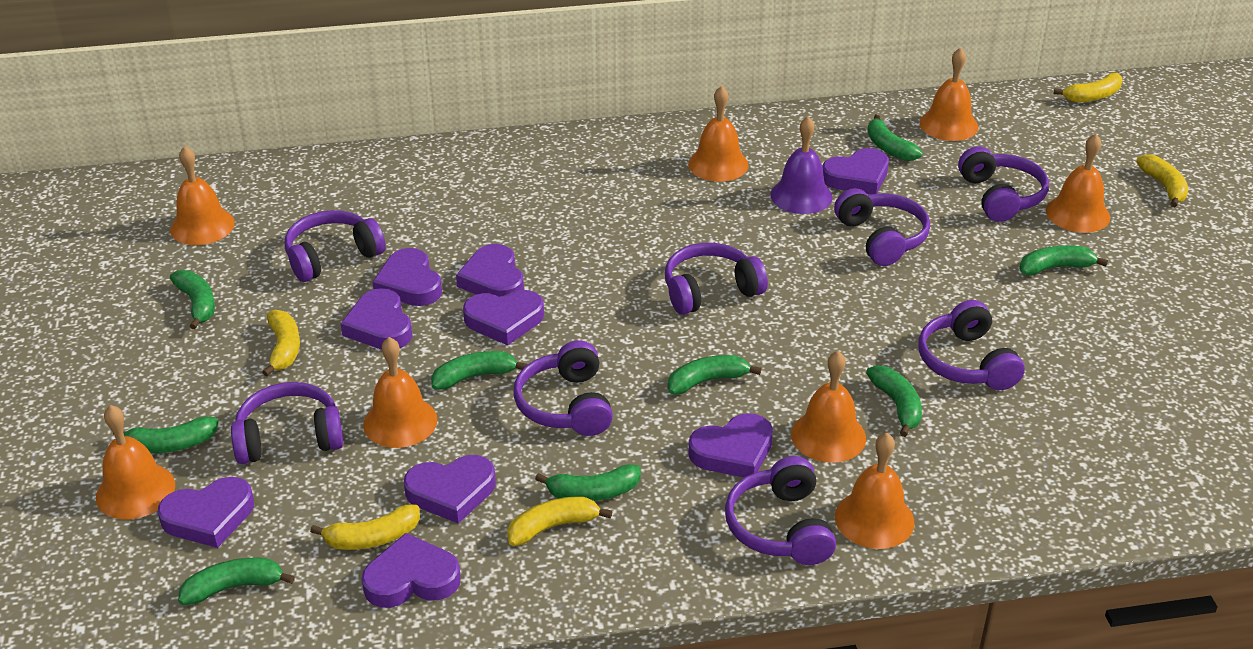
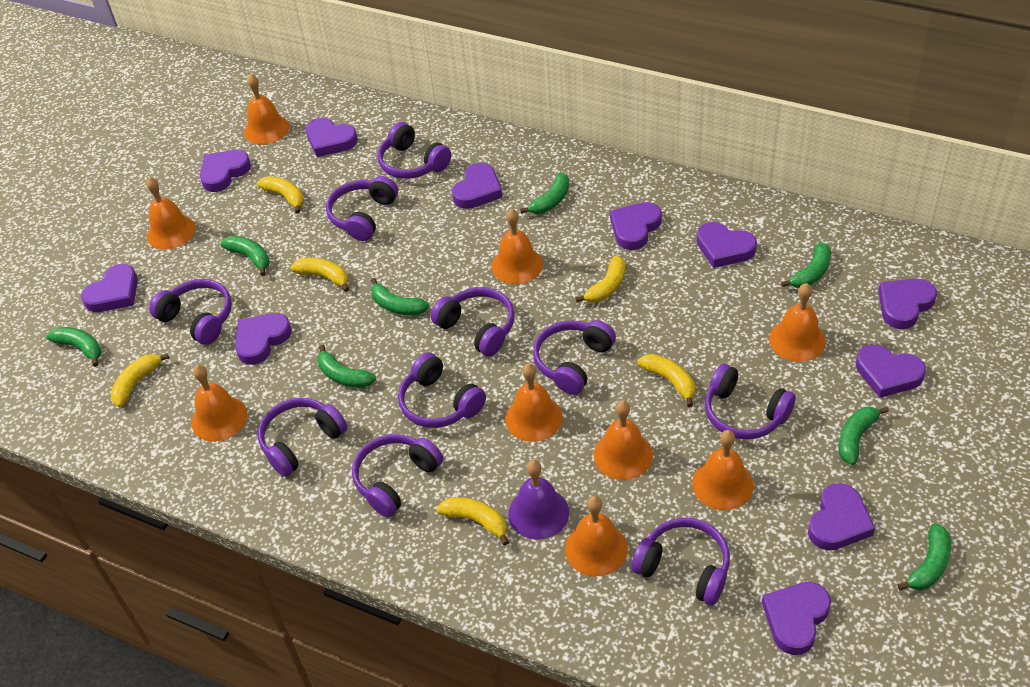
green banana: [113,416,218,453] [170,270,215,329] [178,558,295,605] [431,351,528,390] [535,464,641,501] [667,355,761,394] [866,365,922,437] [867,114,923,161] [1019,245,1108,276] = 9 -> [46,327,102,367] [220,236,270,276] [318,345,376,388] [371,278,429,315] [520,172,569,214] [781,242,831,288] [839,407,889,465] [898,523,951,590] = 8
orange bell: [96,405,175,519] [170,146,235,245] [363,337,437,448] [688,86,748,182] [791,351,866,463] [835,433,914,549] [920,47,978,141] [1046,134,1110,233] = 8 -> [146,177,196,250] [192,365,247,441] [244,74,289,145] [492,209,543,284] [505,364,563,442] [565,496,628,576] [594,401,653,480] [692,430,754,510] [769,283,826,362] = 9
purple headphones: [231,382,343,464] [285,210,386,282] [514,340,613,436] [665,243,768,315] [725,456,836,565] [834,188,930,266] [918,300,1025,390] [958,146,1049,222] = 8 -> [149,279,232,345] [258,398,348,477] [326,176,398,241] [352,434,443,517] [377,122,451,179] [398,352,486,428] [431,287,515,357] [533,320,616,395] [631,518,730,605] [705,364,796,440] = 10
purple heart: [158,477,254,548] [341,288,412,349] [362,533,461,608] [373,248,442,306] [404,455,496,524] [456,244,524,297] [463,290,544,345] [688,413,773,478] [822,148,889,194] = 9 -> [81,264,138,312] [200,150,251,192] [235,313,292,365] [306,118,358,157] [452,163,502,209] [610,202,662,250] [697,222,757,268] [762,582,831,655] [808,483,875,550] [856,344,926,398] [878,279,937,329] = 11
yellow banana: [262,310,300,376] [310,504,420,550] [507,497,612,546] [1054,73,1123,103] [1136,154,1188,207] = 5 -> [110,353,169,407] [257,176,304,214] [290,258,349,292] [437,497,509,545] [576,256,625,303] [637,354,695,407] = 6

